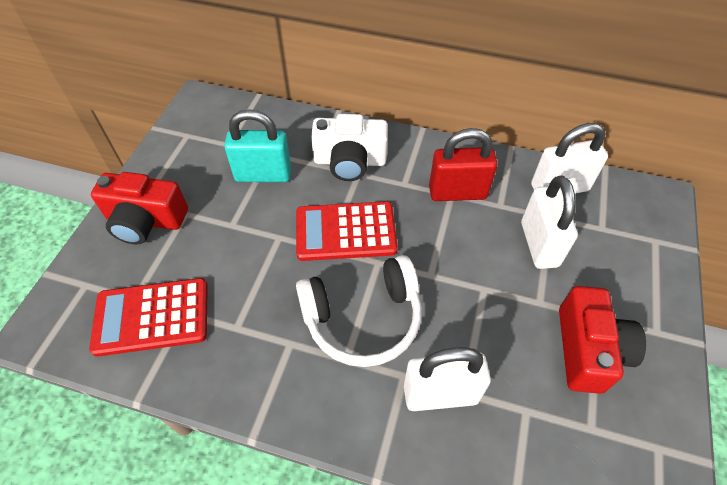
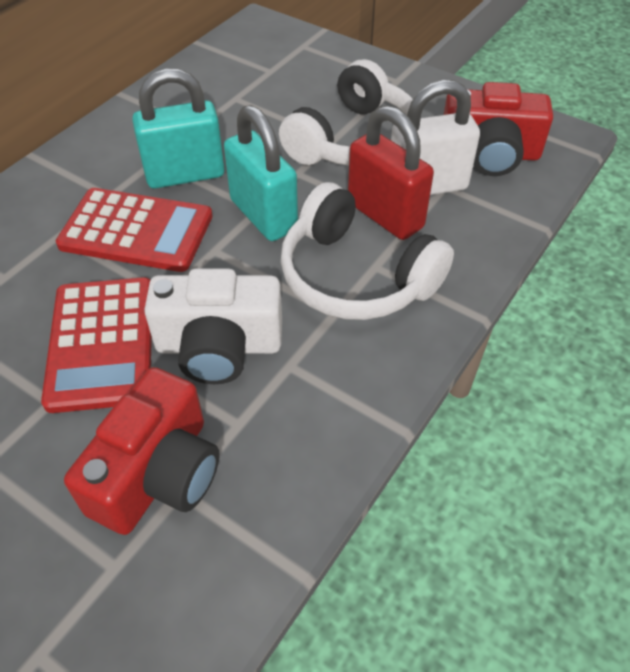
turquoise padlock: [224,109,291,182] = 1 -> [132,68,225,188] [224,105,298,241] = 2
white headphones: [296,255,422,367] = 1 -> [279,59,413,166] [281,182,454,320] = 2
white padlock: [404,347,491,411] [521,175,578,269] [531,123,608,193] = 3 -> [391,80,480,195] = 1

